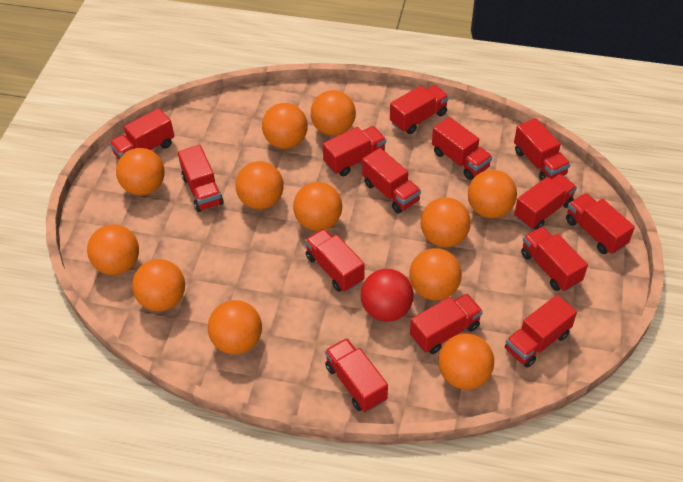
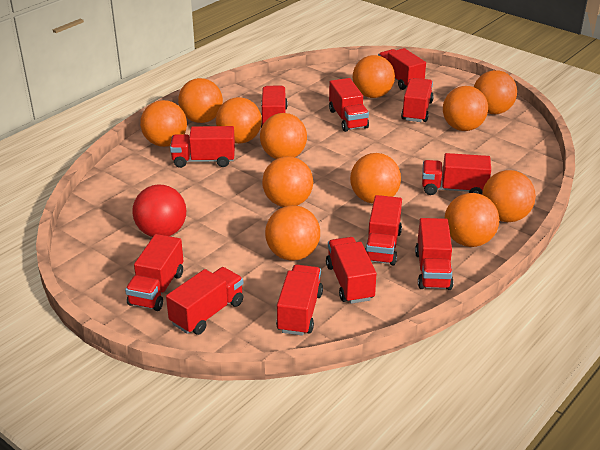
red truck: [109,108,174,159] [178,145,224,212] [305,228,365,292] [323,126,386,176] [325,338,388,412] [362,148,421,214] [390,85,449,134] [410,294,483,354] [432,117,492,180] [505,295,577,368] [514,118,571,181] [514,174,577,230] [521,227,588,292] [566,193,635,255] = 14 -> [125,234,183,311] [166,267,243,335] [170,126,235,168] [261,86,288,128] [276,265,323,336] [326,237,377,304] [329,78,369,132] [365,195,402,265] [378,48,426,90] [401,78,434,122] [415,218,453,290] [422,153,491,195] = 12

